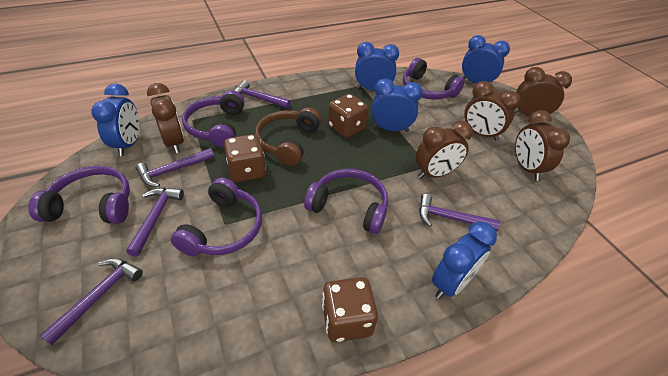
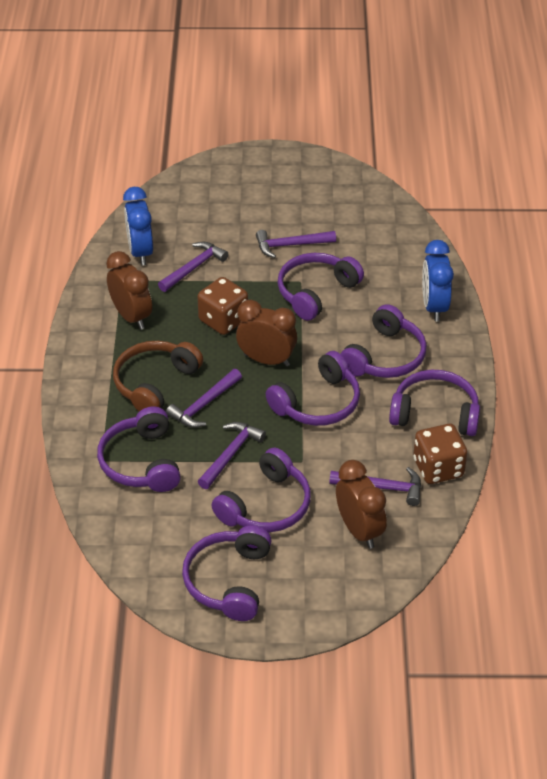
blue clock: [91,83,139,156] [355,42,399,91] [371,78,423,132] [432,222,497,299] [462,35,510,84] = 5 -> [123,187,153,265] [422,240,454,322] = 2
brown clock: [147,83,184,154] [416,121,473,179] [465,81,521,141] [514,67,572,116] [515,110,570,181] = 5 -> [106,251,152,330] [236,300,297,367] [336,460,387,549] = 3
brown dice: [224,134,266,182] [322,277,378,342] [328,94,369,138] = 3 -> [197,277,248,335] [413,424,467,484] = 2
purple headphones: [28,166,130,224] [171,178,262,256] [182,90,245,147] [304,169,388,234] [403,58,465,100] = 5 -> [97,406,181,492] [182,525,272,621] [211,448,311,532] [266,351,360,426] [278,253,364,321] [340,304,427,378] [389,370,480,436] = 7

